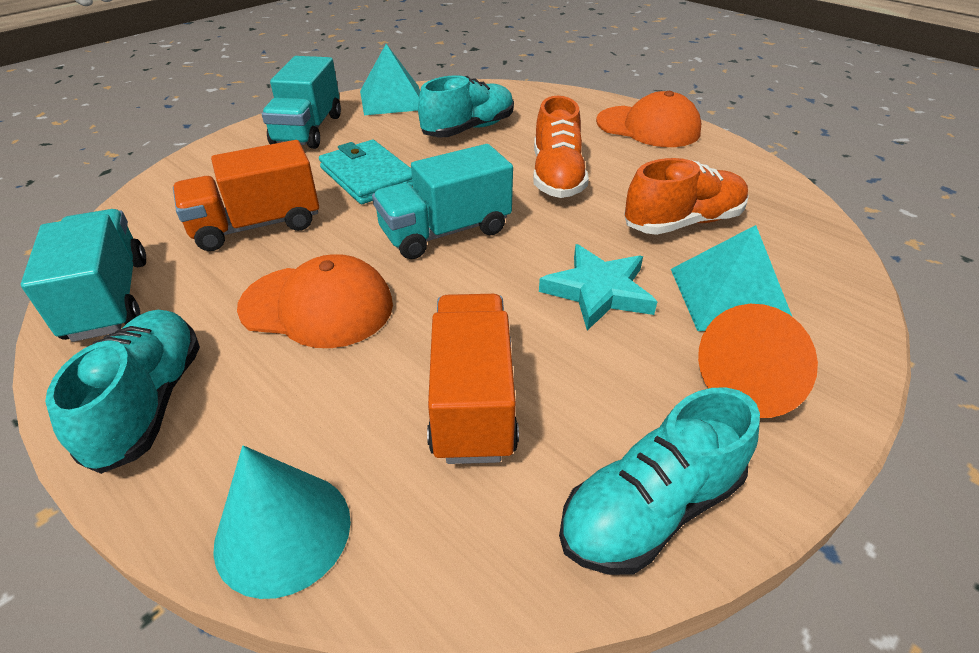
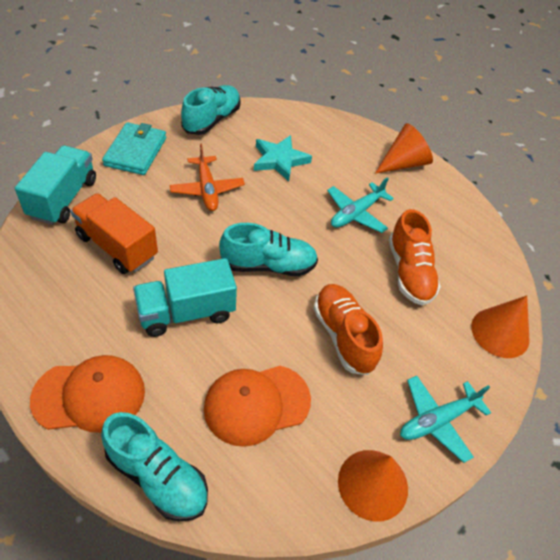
orange cone: [698,304,818,418] = 1 -> [338,450,408,522] [375,123,433,174] [471,295,530,358] = 3
orange plane: none = 0 -> [170,144,245,211] = 1
orange truck: [173,140,319,251] [427,294,519,464] = 2 -> [70,193,158,274] = 1
turquoise cone: [213,445,351,599] = 1 -> none = 0
turquoise plane: none = 0 -> [327,177,394,233] [400,376,491,463] = 2
turquoise pyramid: [360,44,420,115] [671,225,792,331] = 2 -> none = 0
turquoise truck: [21,209,146,342] [262,56,341,149] [372,144,513,259] = 3 -> [15,145,96,225] [133,258,237,337] = 2

